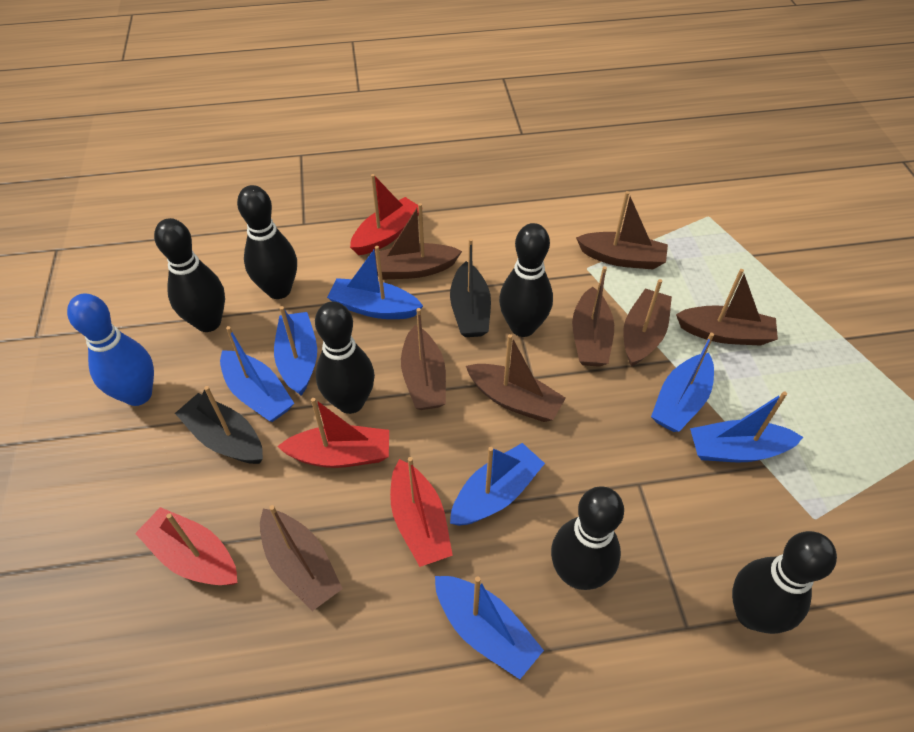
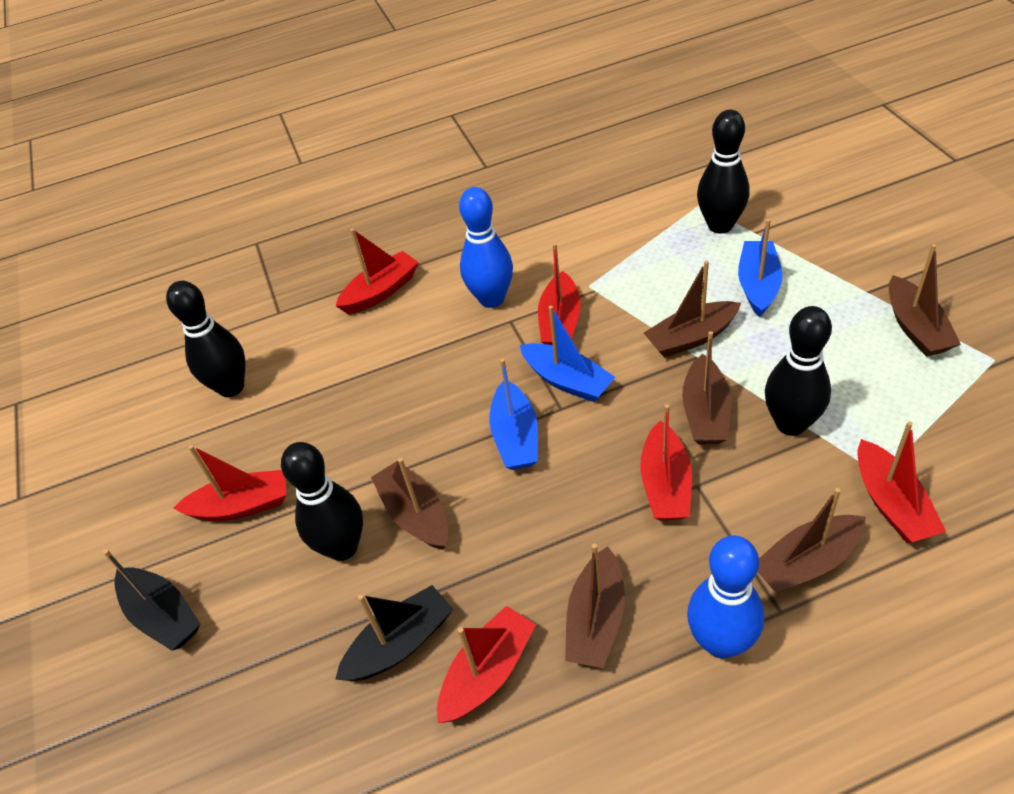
black bowling pin: [154,218,225,332] [237,185,297,299] [315,301,375,414] [499,223,553,337] [551,486,624,590] [732,531,837,634] = 6 -> [166,281,245,397] [281,442,363,561] [697,109,749,234] [765,306,832,436] = 4
blue boat: [220,326,294,422] [274,306,317,396] [327,246,423,319] [435,576,544,679] [450,443,545,526] [651,333,714,432] [690,391,803,462] = 7 -> [489,359,538,470] [520,306,615,402] [738,219,782,317] = 3
blue bowling pin: [67,293,154,406] = 1 -> [459,187,513,308] [687,536,764,659] = 2
brown boat: [260,505,343,611] [370,203,462,280] [401,308,446,410] [466,334,566,422] [572,266,614,367] [576,191,668,269] [623,279,672,367] [676,269,778,346] = 8 -> [371,458,448,550] [565,544,625,668] [644,261,741,358] [682,331,731,444] [758,488,866,593] [889,244,961,356] = 6
red boat: [135,507,238,585] [277,398,389,468] [350,174,419,255] [390,457,453,567] = 4 -> [174,445,286,521] [336,228,419,314] [437,606,536,723] [538,243,581,345] [640,404,692,521] [858,421,946,543] = 6

